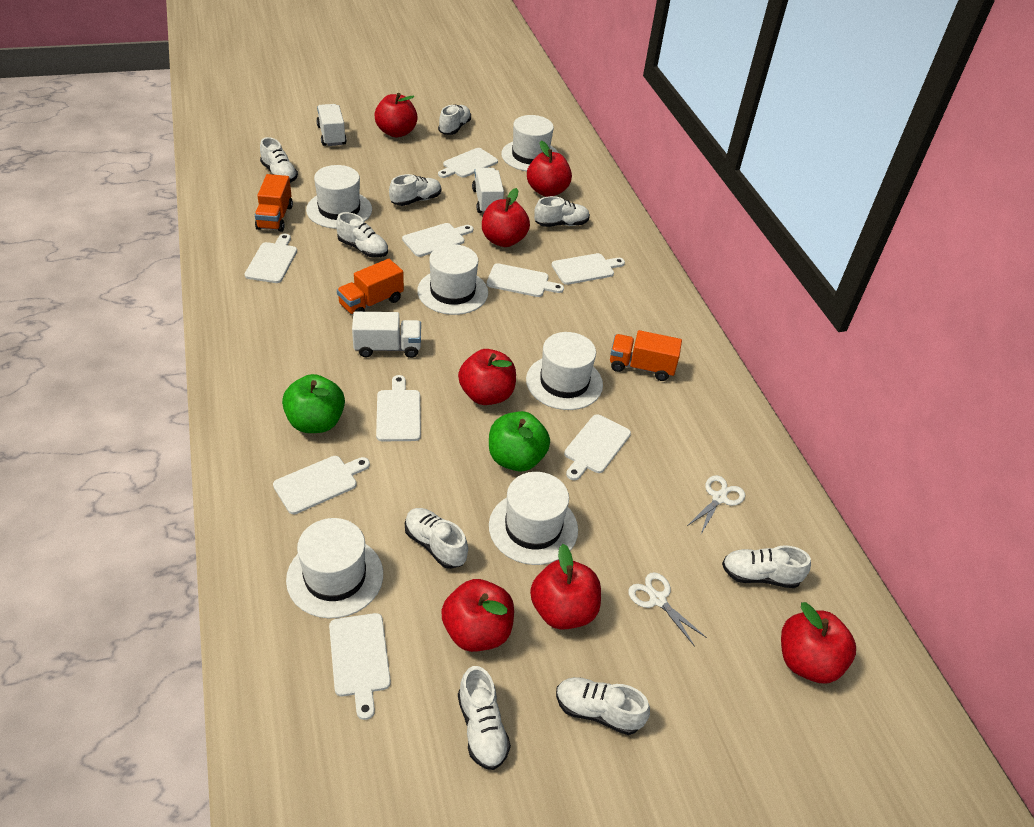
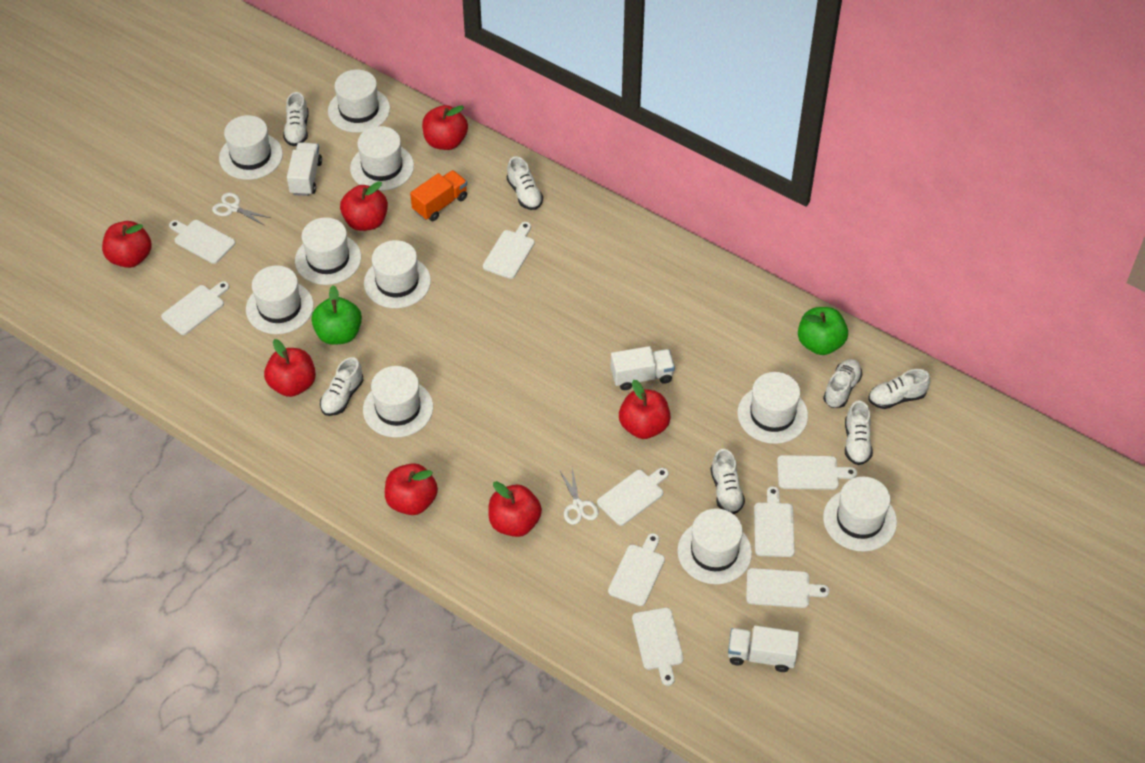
orange truck: [255,174,293,232] [337,259,404,315] [610,330,682,381] = 3 -> [410,170,467,221] = 1
white hat: [286,518,383,618] [306,165,372,229] [417,244,488,315] [489,472,578,565] [501,115,558,171] [526,332,603,410] = 6 -> [219,115,283,180] [246,265,314,334] [295,217,361,285] [328,69,390,133] [350,126,414,191] [363,366,433,438] [364,240,431,308] [677,508,752,584] [737,372,808,444] [823,476,897,552] = 10
white shoe: [260,137,298,183] [336,212,388,258] [389,174,441,206] [405,508,468,569] [438,105,471,135] [458,666,511,770] [534,196,590,227] [556,677,650,735] [722,545,811,588] = 9 -> [283,92,308,146] [320,357,364,416] [507,156,543,210] [711,449,745,514] [823,359,863,408] [845,400,873,465] [868,369,931,409] = 7

